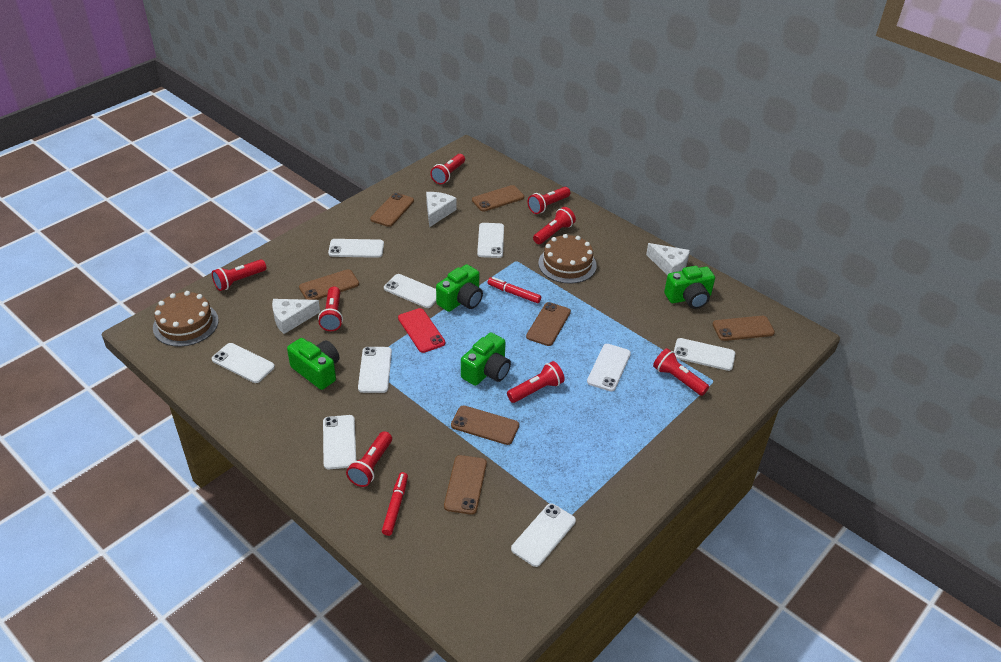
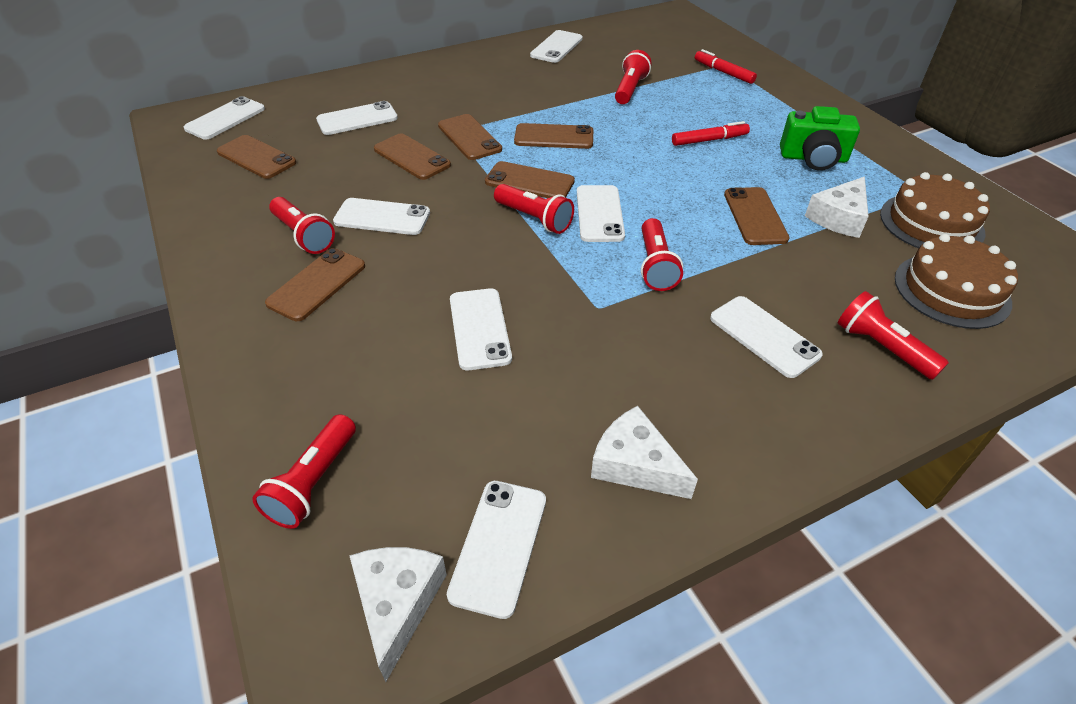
green camera: [287,338,339,390] [436,264,483,312] [461,333,511,386] [664,266,715,309] = 4 -> [780,106,860,171] = 1
red flashlight: [212,259,267,291] [318,287,343,331] [346,431,392,487] [430,154,465,184] [507,361,565,403] [528,187,570,214] [533,207,576,244] [653,348,709,396] = 8 -> [252,414,356,529] [269,197,335,254] [494,184,574,234] [615,50,652,104] [641,218,683,291] [838,291,949,380] = 6
red phone: [398,308,445,353] = 1 -> none = 0
white phone: [212,343,275,383] [323,415,356,469] [328,239,384,258] [358,347,392,393] [384,274,436,308] [477,223,504,258] [511,503,576,567] [587,344,631,391] [674,338,735,371] = 9 -> [184,96,265,140] [316,101,398,135] [333,198,430,235] [447,481,546,619] [450,288,512,370] [530,30,583,63] [577,185,625,242] [710,296,823,378] = 8

